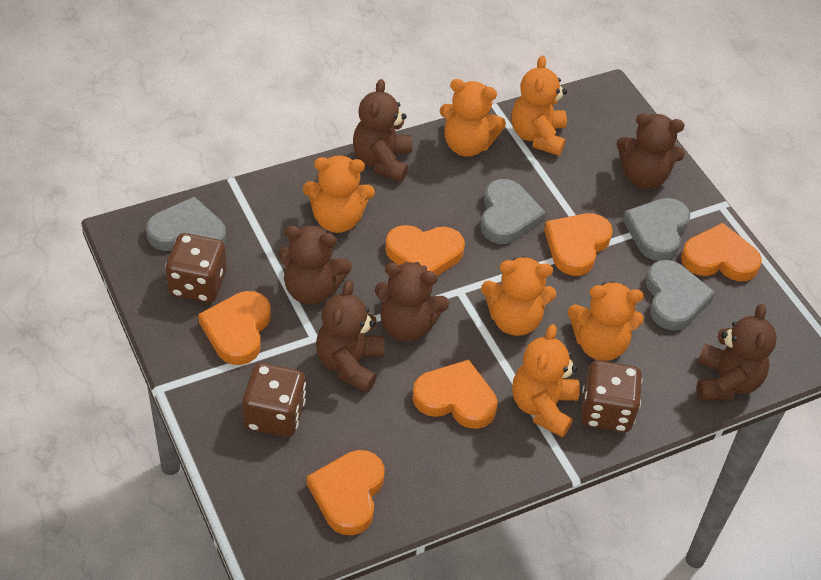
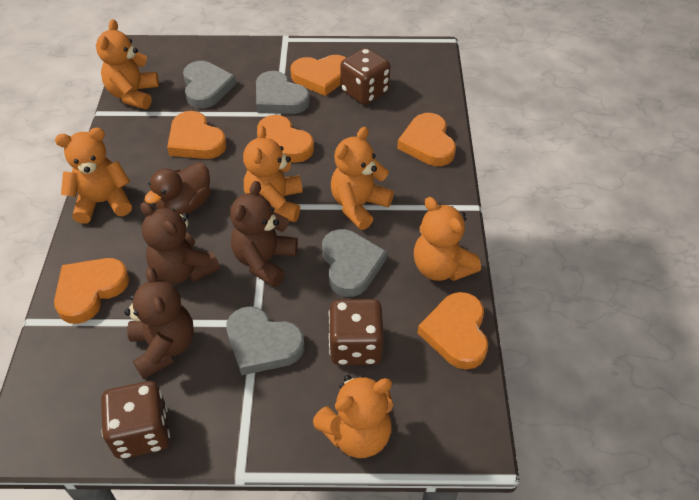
brown duck: none = 0 -> [144,162,211,215] = 1
brown teddy bear: [278,225,352,304] [316,280,384,393] [353,79,412,182] [374,262,449,341] [616,113,685,189] [697,304,777,401] = 6 -> [124,267,194,379] [141,202,220,284] [230,181,298,287] = 3

